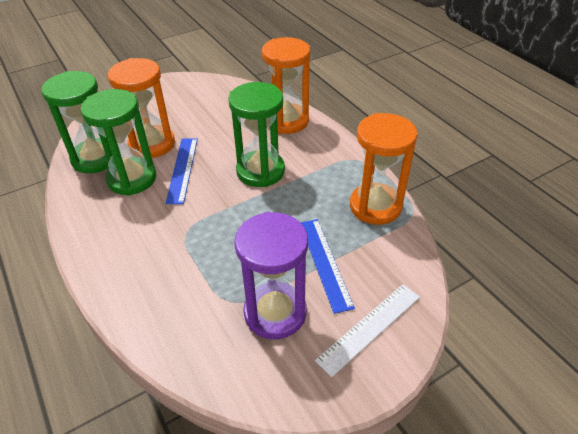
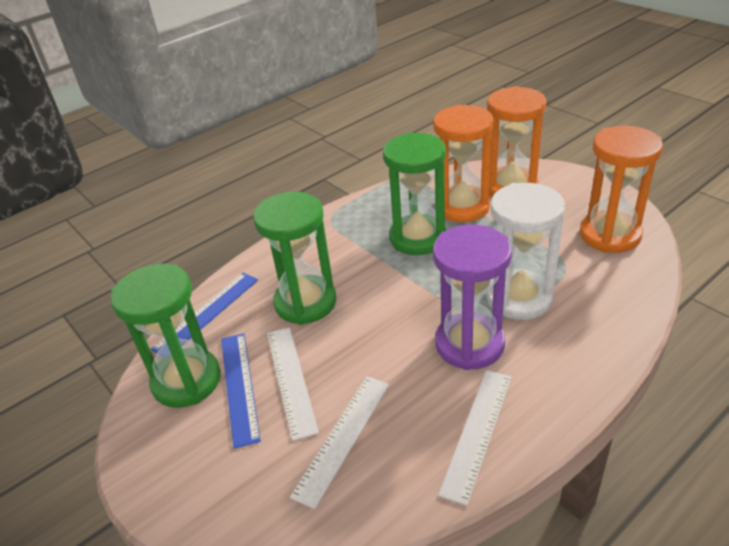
white hourglass: none = 0 -> [487,183,565,320] = 1
white ruler: [315,284,420,377] = 1 -> [267,327,319,441] [290,376,389,509] [438,370,512,506] = 3

